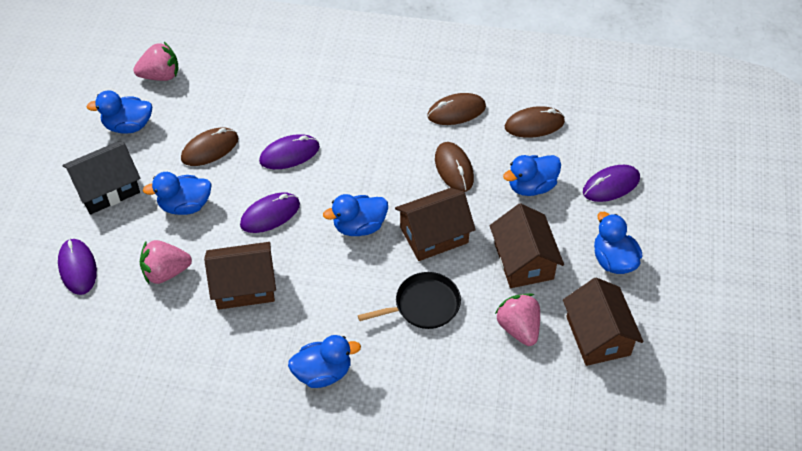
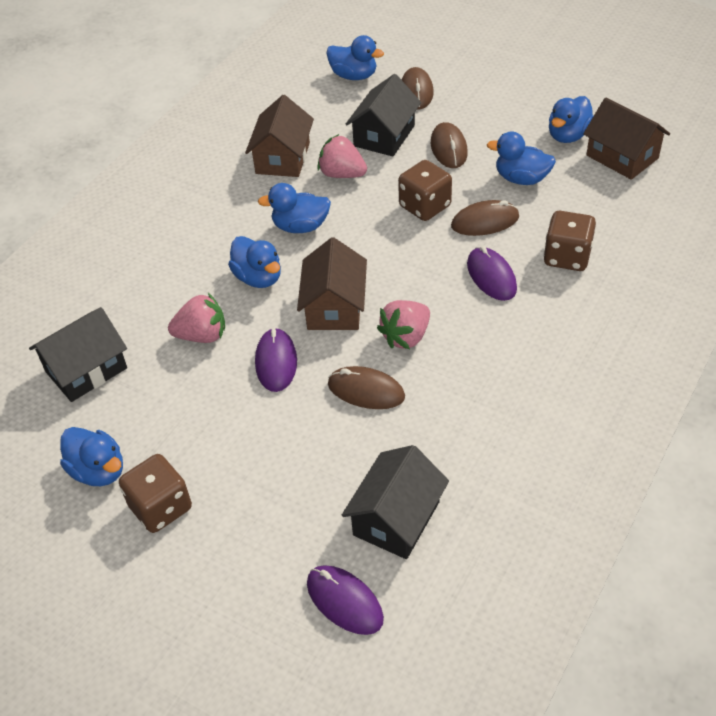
black house: [62,141,140,214] = 1 -> [29,307,127,402] [342,445,449,559] [346,74,421,156] = 3
black pan: [358,272,461,329] = 1 -> none = 0
brown dice: none = 0 -> [119,454,192,533] [398,160,452,221] [544,211,596,271] = 3
brown house: [204,242,276,310] [395,188,476,261] [490,203,564,288] [563,277,643,366] = 4 -> [245,95,314,177] [297,237,367,330] [583,98,670,180] = 3
purple mouse: [58,238,97,295] [240,192,300,233] [259,134,320,169] [583,165,640,202] = 4 -> [255,328,297,392] [307,565,384,635] [467,246,517,301] = 3

